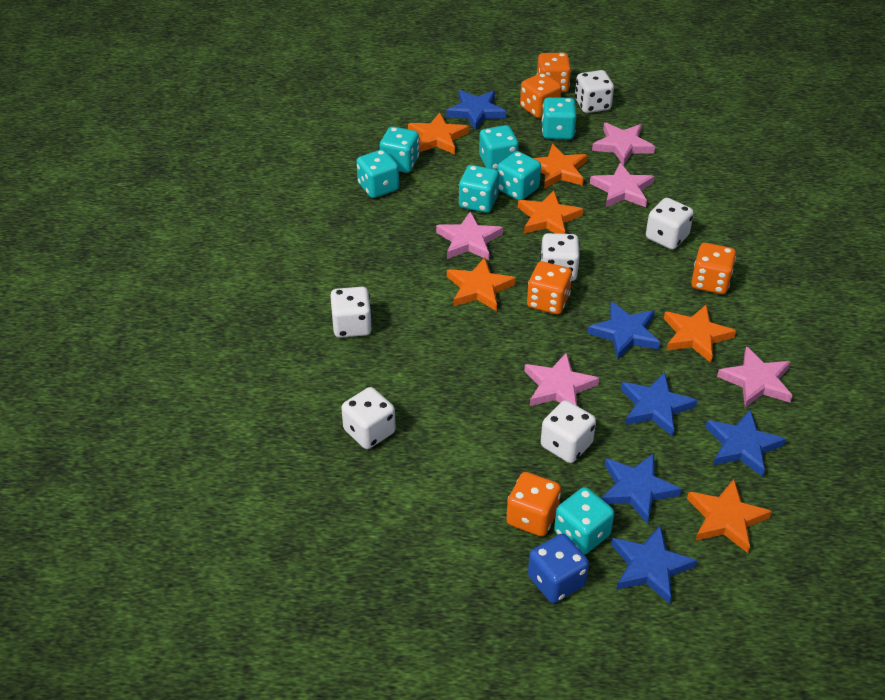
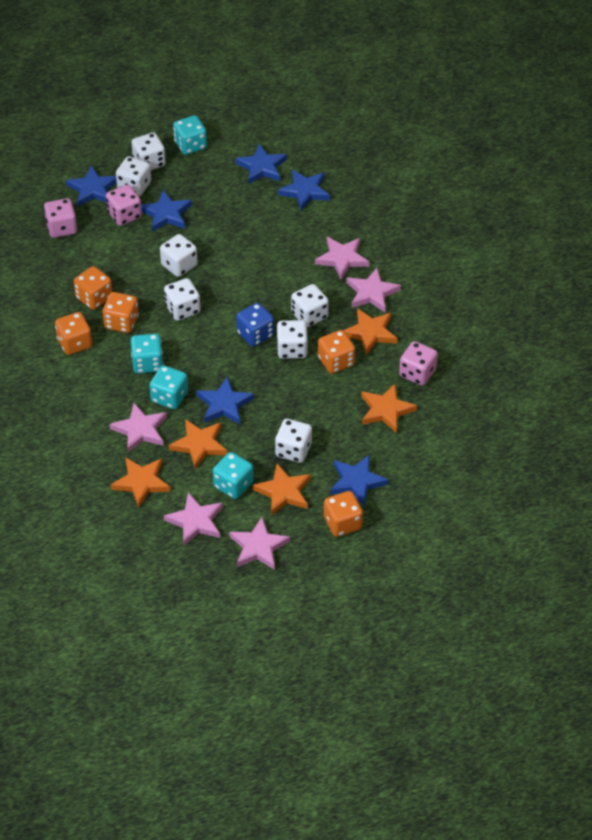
orange star: [408,112,469,154] [447,257,516,311] [518,190,583,234] [534,144,588,189] [664,304,736,363] [687,479,772,553] = 6 -> [111,457,171,507] [169,419,228,469] [252,463,311,516] [343,308,397,355] [361,384,417,433] = 5
pink dice: none = 0 -> [44,198,77,238] [106,184,142,226] [399,341,438,386] = 3
turquoise dice: [356,149,399,198] [380,126,419,173] [459,165,499,213] [479,125,519,170] [497,151,541,200] [542,97,576,139] [554,487,614,555] = 7 -> [131,334,164,374] [149,365,188,409] [173,115,207,155] [213,452,254,499] = 4
white dice: [330,287,372,338] [341,387,396,449] [540,233,580,281] [541,400,596,463] [575,70,614,113] [646,198,694,250] = 6 -> [116,156,151,196] [131,132,166,170] [160,234,198,277] [164,278,201,321] [275,419,312,463] [276,320,308,359] [291,284,329,327] = 7

